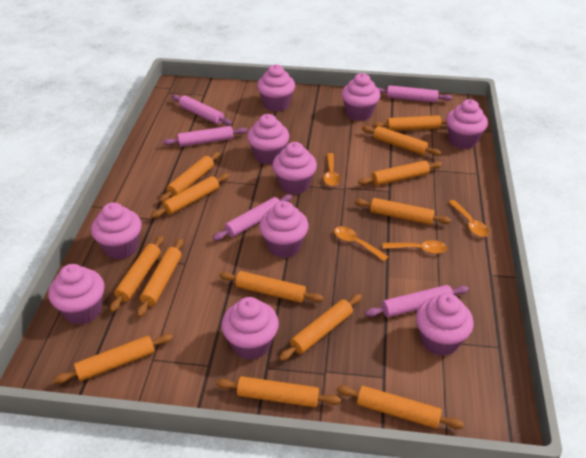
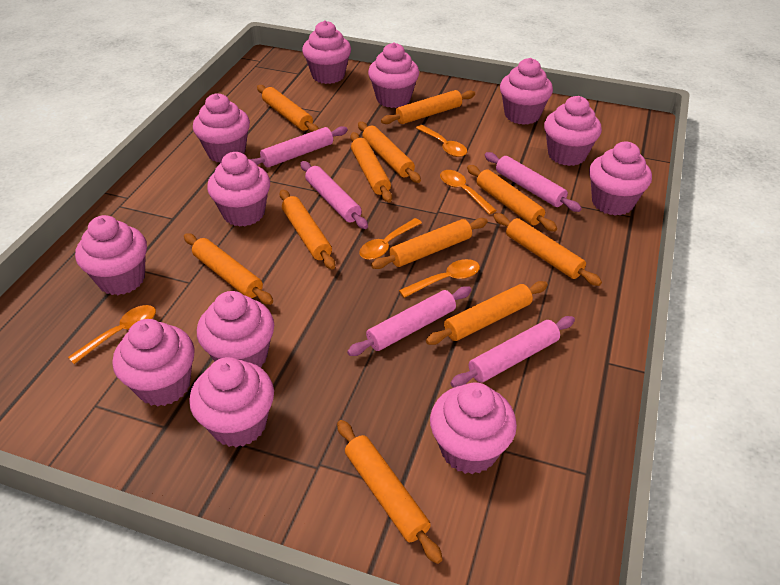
orange rolling pin: [53,334,173,384] [110,236,164,312] [137,238,183,317] [151,173,229,218] [159,152,220,202] [216,376,341,407] [219,271,324,303] [279,294,362,361] [337,385,464,429] [355,198,451,225] [358,160,442,186] [362,126,441,156] [372,115,447,131] = 13 -> [184,233,273,305] [257,85,319,132] [280,190,335,270] [337,420,443,564] [350,132,392,203] [358,122,421,183] [371,218,488,269] [381,90,475,124] [426,281,548,345] [467,165,557,232] [493,213,602,286] = 11
orange spoon: [323,153,340,186] [334,226,388,261] [383,240,447,254] [448,200,489,237] = 4 -> [68,305,156,364] [359,218,422,260] [399,259,480,298] [416,125,467,157] [440,170,497,215] = 5
pink cupcake: [48,264,105,325] [91,202,142,259] [221,297,279,360] [247,114,289,165] [257,64,295,112] [259,201,309,258] [272,142,317,195] [341,73,380,121] [416,293,474,356] [446,99,488,149] = 10 -> [75,215,147,295] [113,319,195,407] [189,357,274,447] [193,93,250,163] [197,291,274,368] [207,152,270,227] [302,20,351,84] [368,43,419,108] [430,382,517,474] [500,58,553,125] [544,96,602,166] [589,142,652,216] = 12

